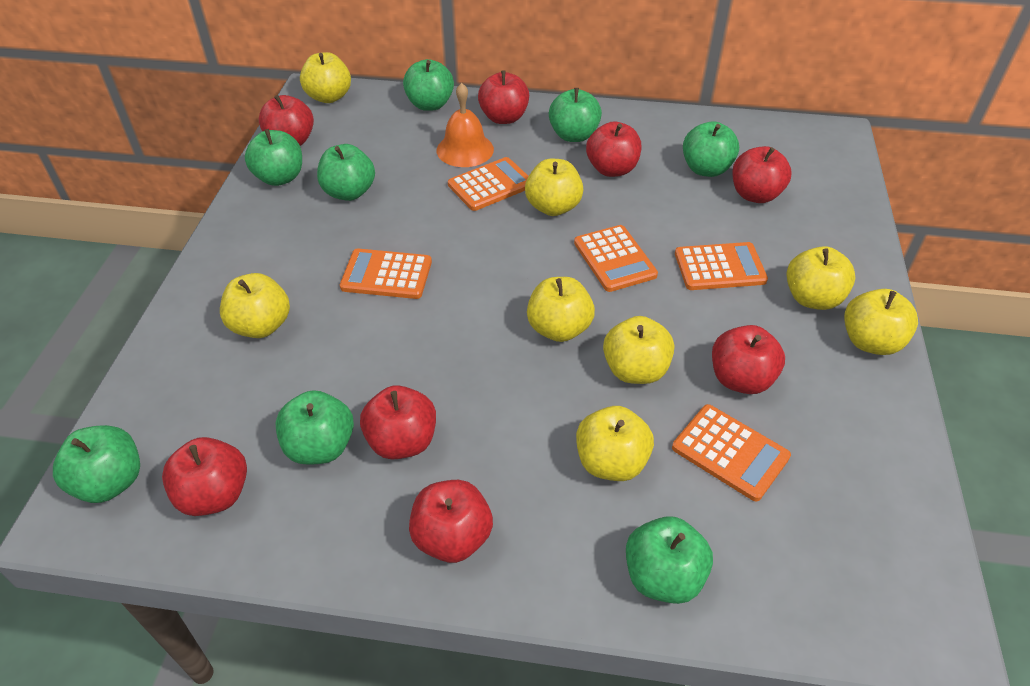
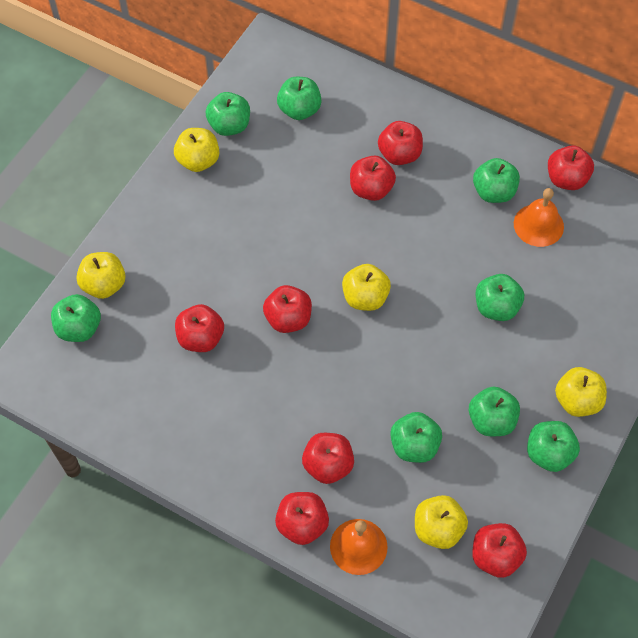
orange bell: [437,83,494,167] = 1 -> [330,519,388,575] [514,188,564,247] = 2
orange calculator: [340,248,432,299] [448,157,528,211] [574,225,658,292] [672,404,791,501] [675,242,768,290] = 5 -> none = 0
yellow apple: [220,273,290,338] [300,52,351,103] [525,159,584,216] [527,277,595,342] [576,406,654,481] [603,316,674,384] [787,246,856,310] [844,289,918,355] = 8 -> [76,252,126,299] [174,128,219,172] [342,264,391,311] [415,495,468,549] [555,367,607,417] = 5

